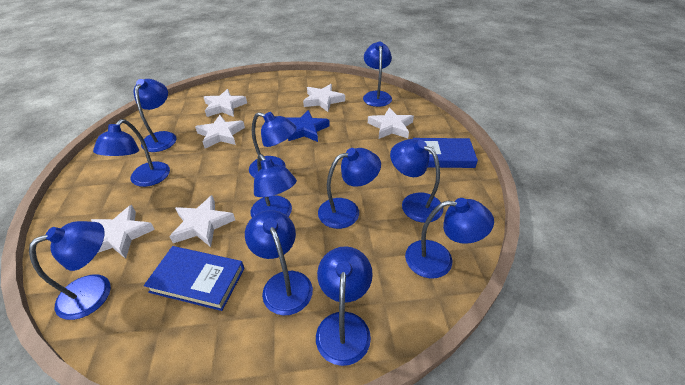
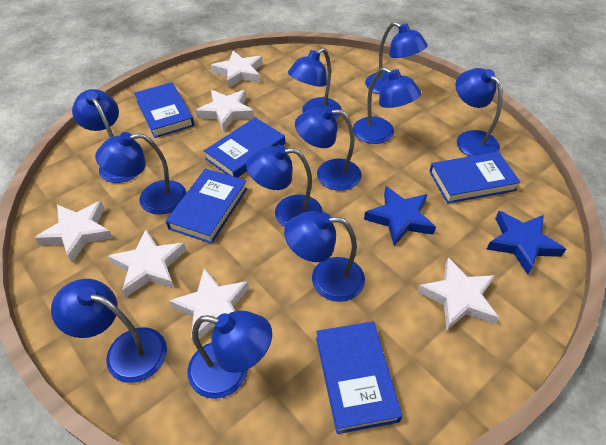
blue book: [144,246,244,311] [413,138,478,168] = 2 -> [134,82,194,138] [166,168,247,244] [204,117,285,178] [316,322,402,434] [429,152,521,203] = 5
blue star: [287,110,330,142] = 1 -> [364,186,436,246] [487,211,566,274] = 2

